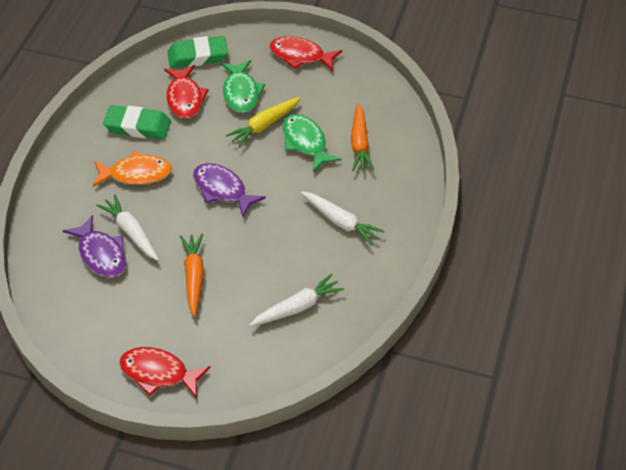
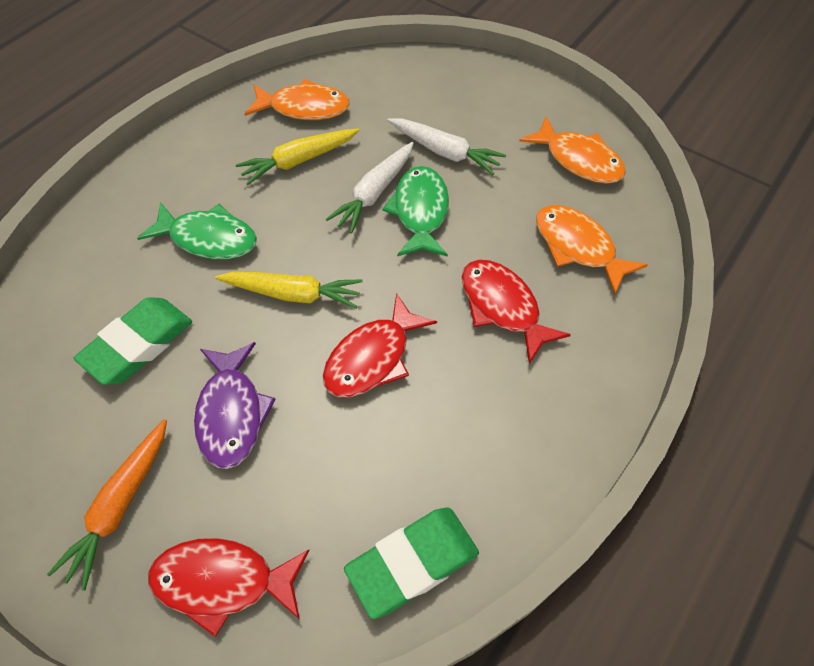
orange carrot: [180,234,204,316] [351,103,374,171] = 2 -> [47,419,167,590] = 1
orange fish: [93,151,172,187] = 1 -> [244,79,350,120] [519,117,626,184] [536,205,648,295] = 3
purple fish: [63,215,126,278] [193,163,266,217] = 2 -> [194,342,276,469] = 1
white carrot: [96,194,159,261] [250,273,344,326] [301,192,384,246] = 3 -> [325,142,413,233] [387,118,506,175] = 2
yellow carrot: [226,97,301,147] = 1 -> [215,272,363,309] [236,128,360,185] = 2

